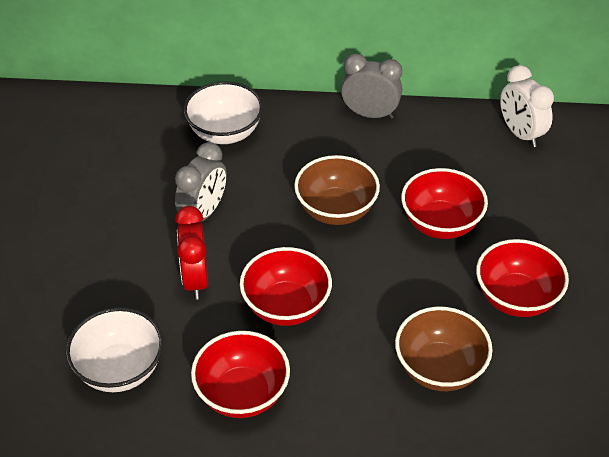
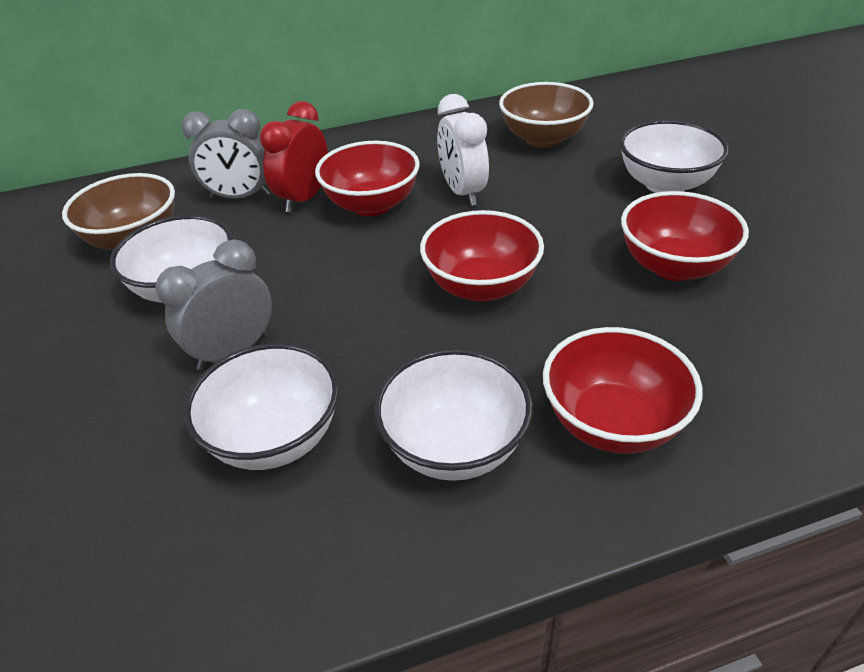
white bowl: [66,307,163,392] [183,81,263,144] = 2 -> [110,215,233,303] [184,343,339,470] [374,349,533,481] [620,120,729,193] = 4

